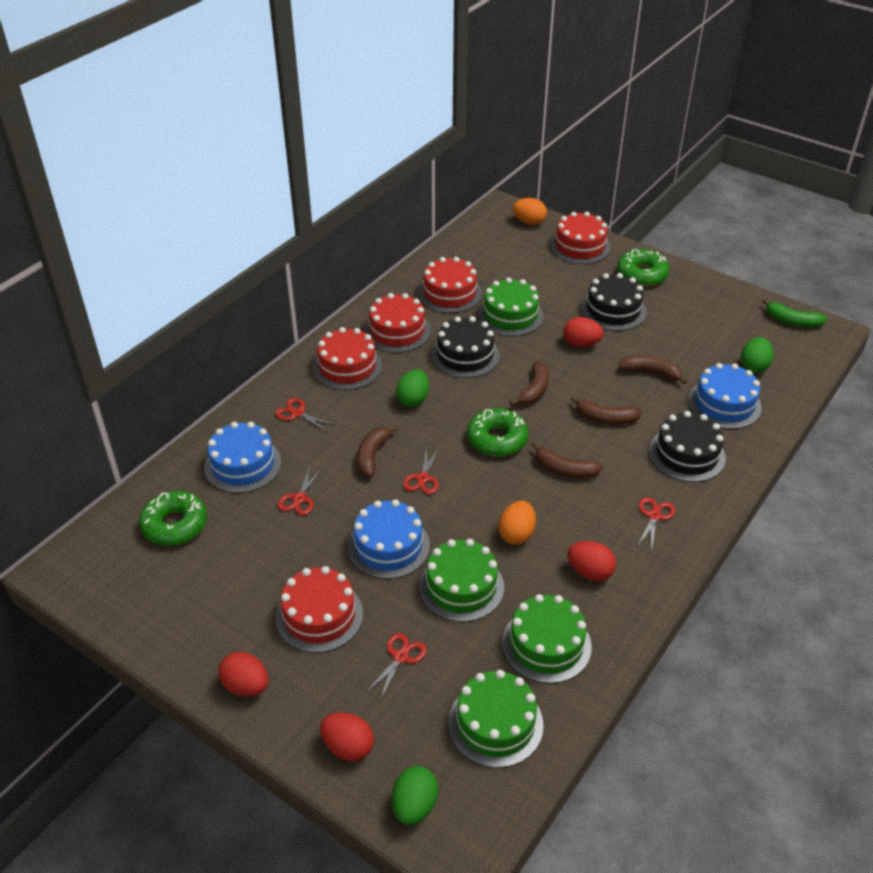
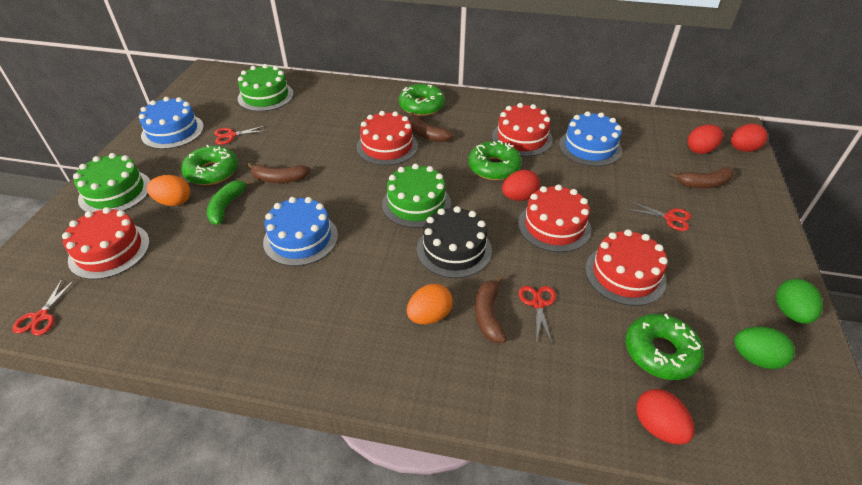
black cake: [431,316,500,378] [581,273,646,331] [649,411,726,482] = 3 -> [417,206,492,278] = 1
brown banana: [357,425,399,477] [509,361,549,406] [532,442,603,478] [571,396,642,424] [618,355,687,384] = 5 -> [247,163,310,183] [408,112,454,142] [475,275,507,343] [669,166,734,188] = 4
green cake: [419,539,504,622] [448,670,544,768] [478,277,544,336] [502,594,592,684] = 4 -> [73,153,150,212] [238,64,294,112] [382,164,451,228] = 3
green donut: [139,491,207,546] [467,408,528,457] [617,249,669,286] = 3 -> [181,145,238,185] [399,84,445,116] [468,140,522,180] [626,314,704,380] = 4
green egg: [392,766,438,825] [396,369,429,407] [741,337,773,373] = 3 -> [734,327,795,369] [776,279,823,324] = 2
red scissors: [275,398,335,432] [278,466,323,516] [367,633,427,700] [403,446,440,494] [637,497,675,548] = 5 -> [12,278,76,336] [214,125,266,145] [519,286,556,343] [627,201,691,231] = 4

